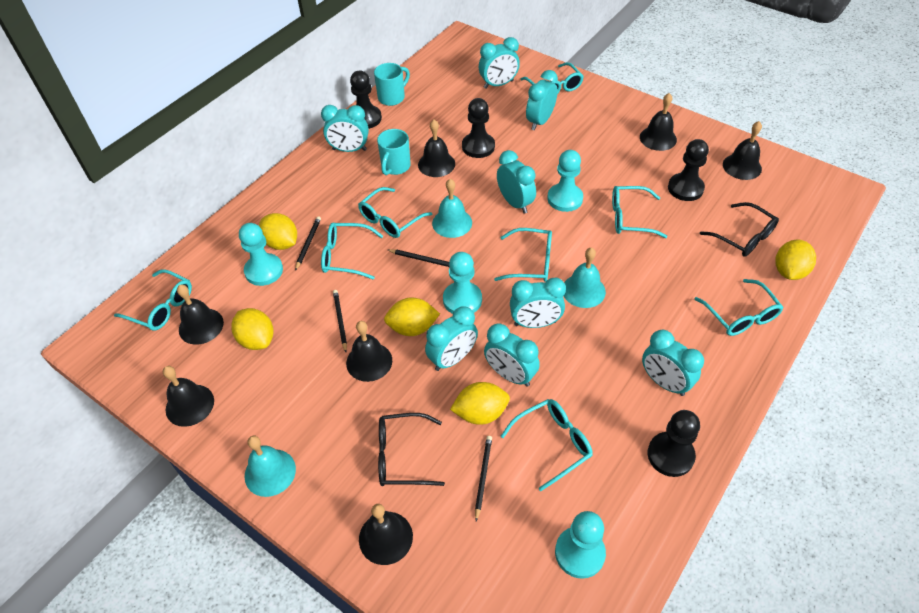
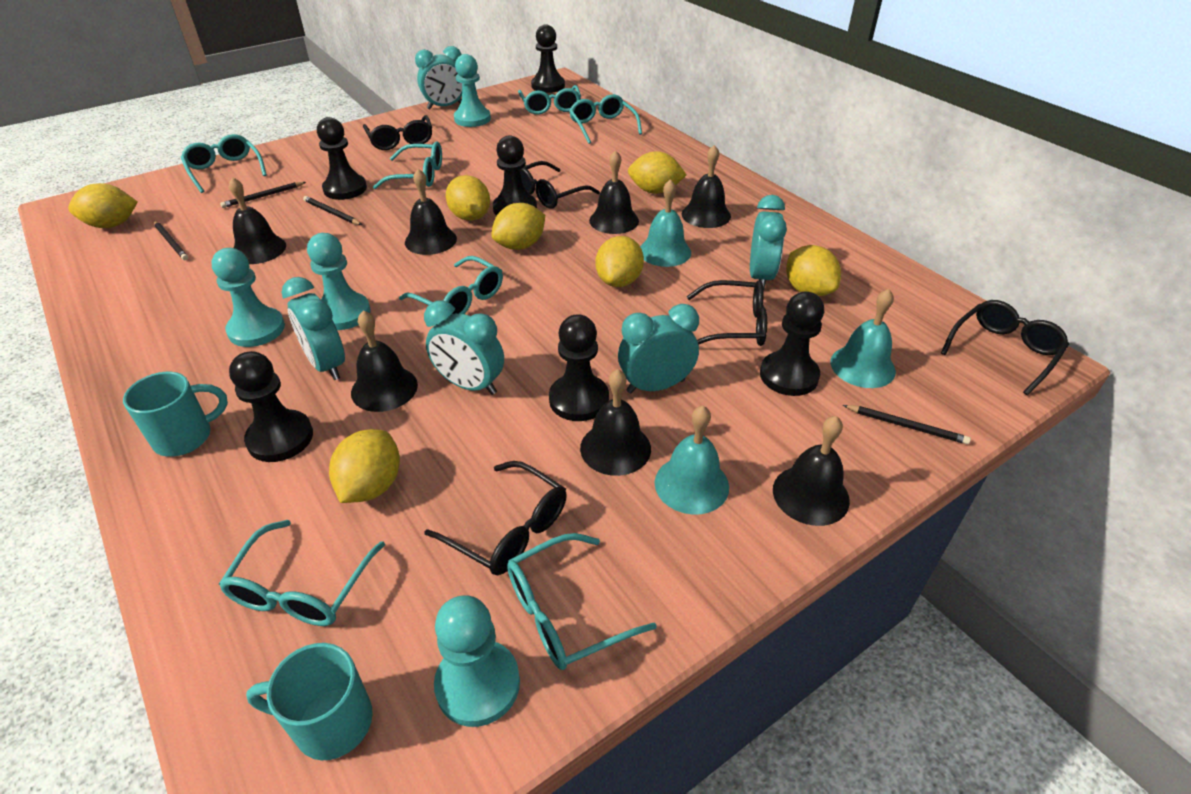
black glasses: [378,413,445,486] [700,202,779,257] = 2 -> [363,115,432,150] [424,461,567,575] [520,161,600,209] [687,280,767,346] [941,300,1069,395] = 5
black pawn: [350,71,382,129] [462,98,495,158] [648,410,700,477] [668,139,709,201] = 4 -> [229,351,313,462] [317,117,367,200] [493,135,537,216] [531,24,565,93] [549,314,609,421] [760,292,824,396] = 6
turquoise clock: [321,105,369,152] [425,306,478,371] [479,37,520,88] [484,323,540,387] [497,150,536,214] [510,278,566,328] [526,70,558,130] [642,330,704,396] = 8 -> [282,277,345,380] [415,46,462,109] [424,301,504,395] [618,304,699,394] [750,195,787,290] = 5
turquoise glasses: [114,269,192,331] [321,223,383,280] [358,187,432,238] [494,228,552,282] [500,399,593,491] [520,62,584,94] [612,186,667,238] [695,279,784,336] = 8 -> [181,134,267,193] [219,520,385,626] [373,141,442,189] [399,256,503,314] [507,533,657,670] [518,85,581,115] [569,94,642,144] = 7
yellow lemon: [231,308,274,350] [259,213,297,250] [384,297,440,336] [450,382,510,425] [775,240,816,280] = 5 -> [68,183,137,228] [329,429,400,503] [446,175,490,221] [491,203,545,250] [596,236,644,287] [628,151,687,194] [786,245,841,297] = 7

